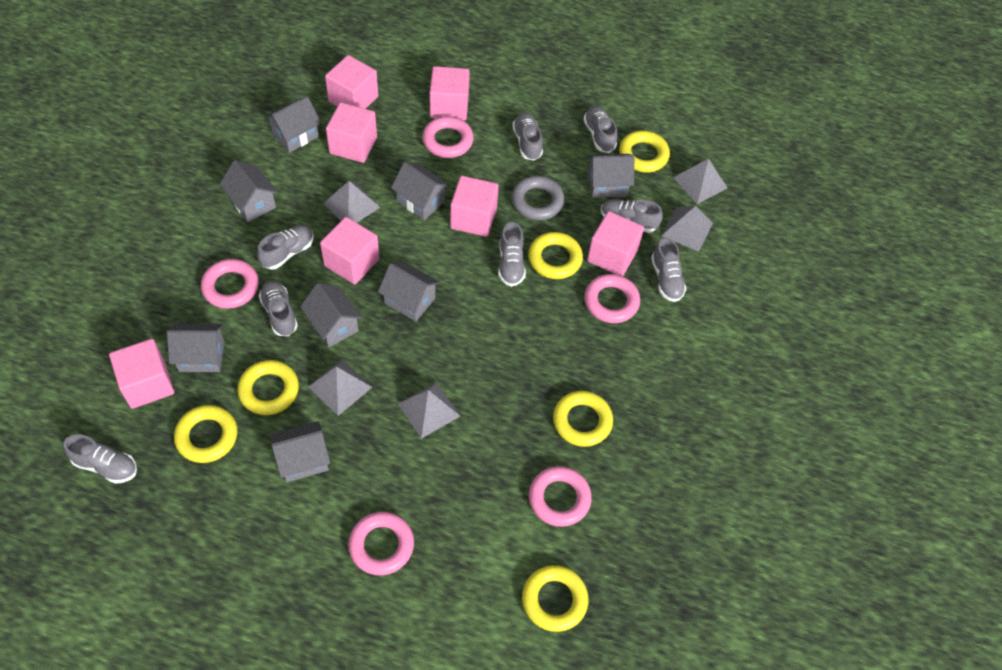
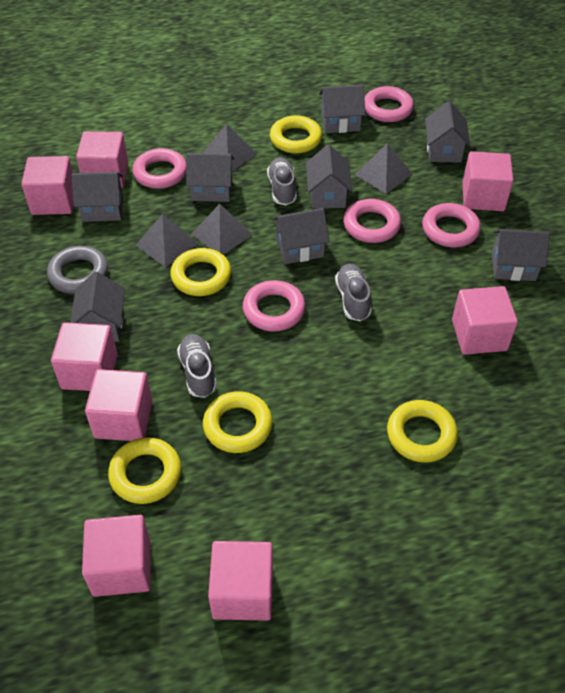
grey pyramid: [308,359,372,416] [324,181,381,223] [398,382,460,439] [661,206,713,252] [673,159,727,204] = 5 -> [136,214,198,268] [191,204,253,255] [203,124,257,171] [354,143,412,194] = 4
grey shoe: [63,434,137,484] [257,225,314,270] [259,281,298,336] [498,222,526,287] [512,113,543,161] [583,106,617,153] [601,199,663,233] [651,237,686,302] = 8 -> [177,334,217,398] [267,157,297,205] [335,264,372,321] = 3
pink cube: [109,339,174,409] [320,217,380,285] [325,55,378,109] [326,102,377,163] [429,66,470,121] [450,176,499,237] [587,211,644,276] = 7 -> [21,156,74,215] [51,322,118,391] [76,131,128,188] [82,515,151,597] [85,369,152,441] [208,541,273,621] [452,286,518,355] [462,151,514,211] = 8
yellow ring: [174,405,237,463] [237,360,299,415] [522,565,588,632] [528,232,583,279] [553,391,613,447] [619,131,670,172] = 6 -> [108,437,181,504] [170,248,231,296] [203,391,273,453] [270,115,322,154] [387,400,458,463] = 5

